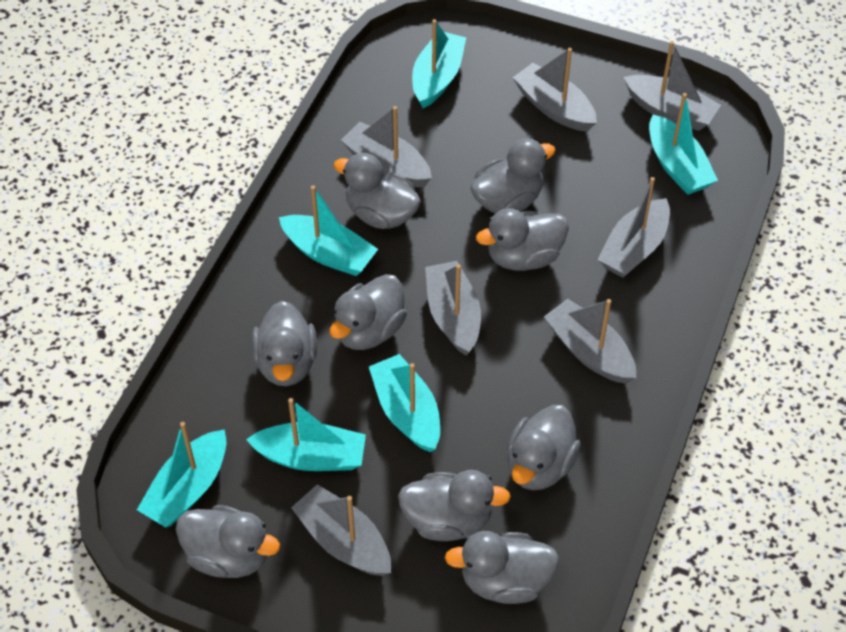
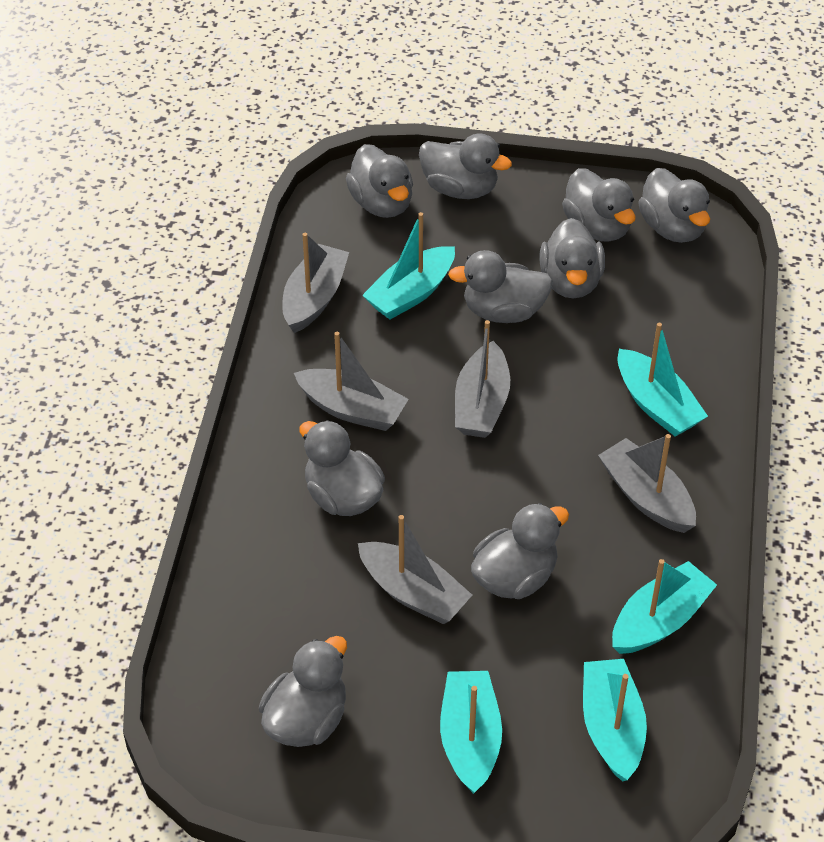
grey boat: [291,484,391,576] [341,106,432,187] [425,261,481,355] [513,48,597,132] [544,299,636,384] [598,177,670,278] [624,41,721,131] = 7 -> [282,233,349,333] [294,332,409,431] [358,515,472,624] [455,320,510,438] [598,434,696,533] = 5
turquoise boat: [137,422,227,528] [246,398,366,471] [279,185,378,276] [369,354,440,452] [412,19,466,108] [649,93,718,195] = 6 -> [362,212,455,320] [440,671,502,794] [583,659,647,782] [612,559,717,654] [617,323,708,437] = 5

